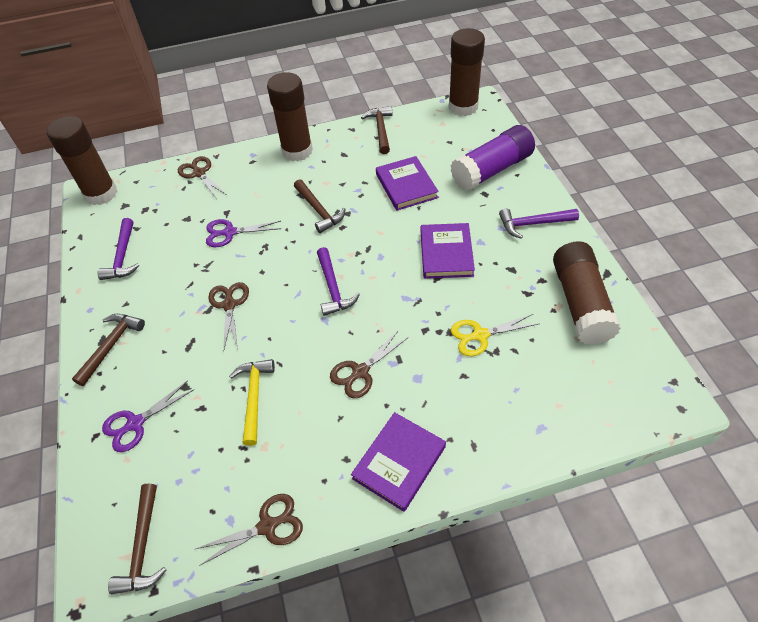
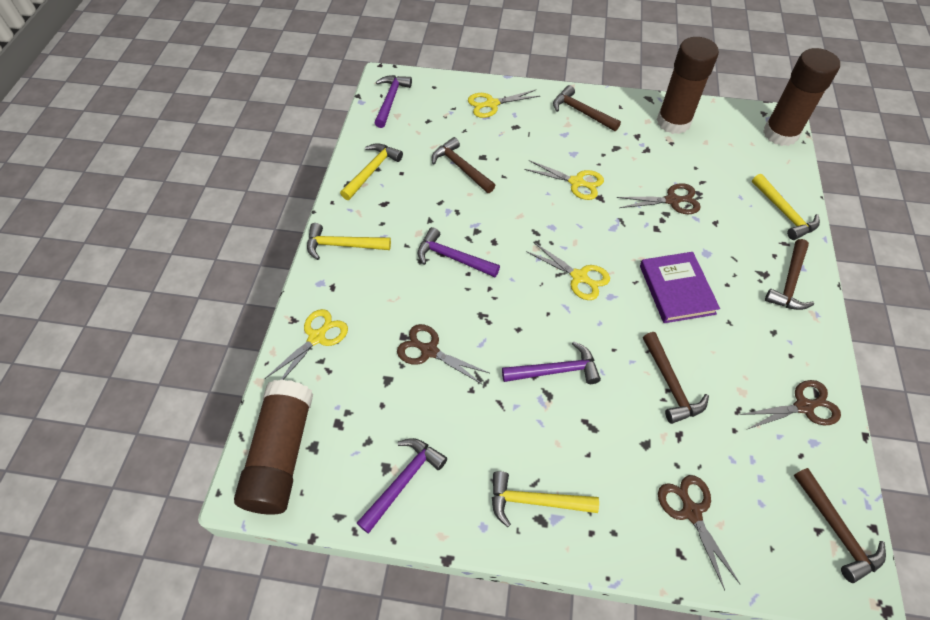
brown glue stick: [46,116,117,205] [267,72,313,161] [449,28,485,116] [553,241,621,345] = 4 -> [234,379,313,515] [657,37,719,134] [763,48,840,146] = 3
brown hammer: [72,314,145,386] [108,484,166,594] [294,179,346,233] [361,106,392,154] = 4 -> [432,137,495,193] [553,85,621,131] [643,332,709,424] [765,239,814,310] [793,468,886,583] = 5
purple book: [351,412,446,512] [376,156,439,211] [421,223,475,279] = 3 -> [640,252,720,323] = 1
purple glue stick: [450,125,535,191] = 1 -> none = 0
purple hammer: [98,218,140,280] [317,247,360,316] [499,208,579,239] = 3 -> [357,438,447,534] [375,75,412,128] [418,227,500,277] [502,341,601,384] = 4
purple scissors: [102,380,195,452] [206,219,281,248] = 2 -> none = 0
yellow hammer: [229,359,275,446] = 1 -> [307,223,391,260] [340,143,403,200] [492,471,599,527] [752,174,820,240] = 4
yellow scissors: [451,314,538,356] = 1 -> [265,309,348,380] [468,90,540,118] [524,160,604,200] [526,242,610,300] = 4

